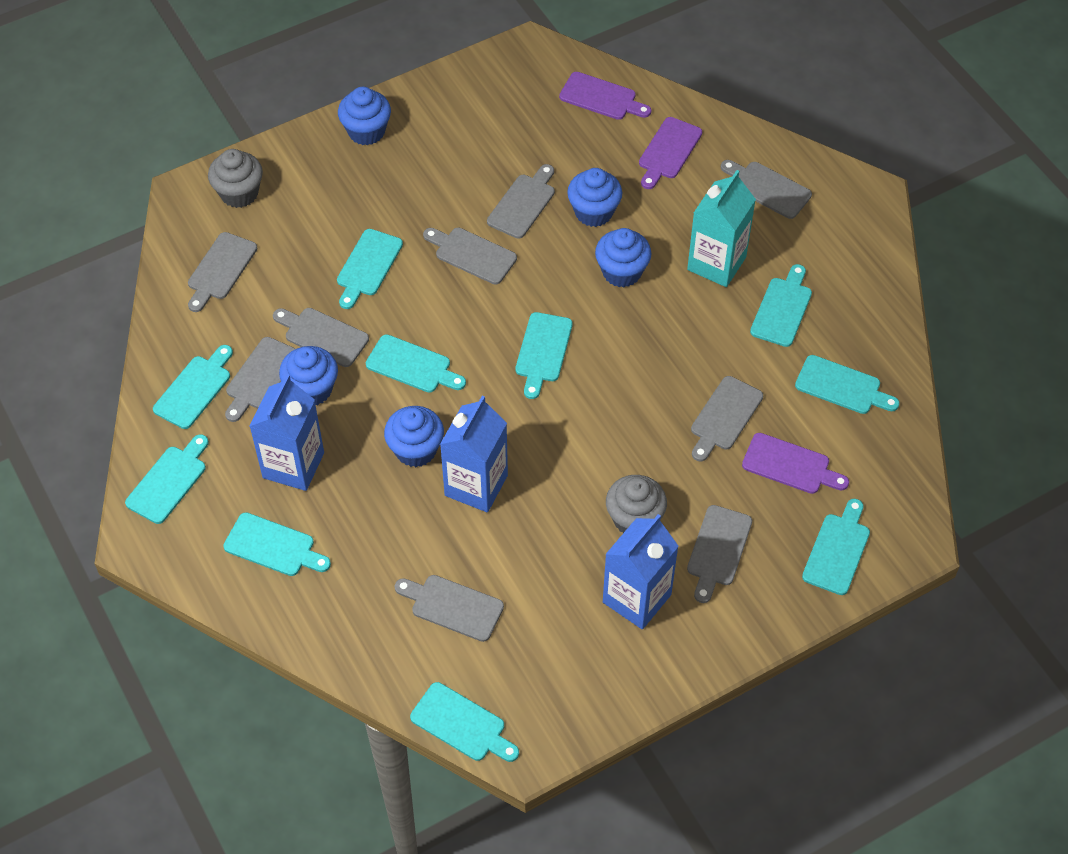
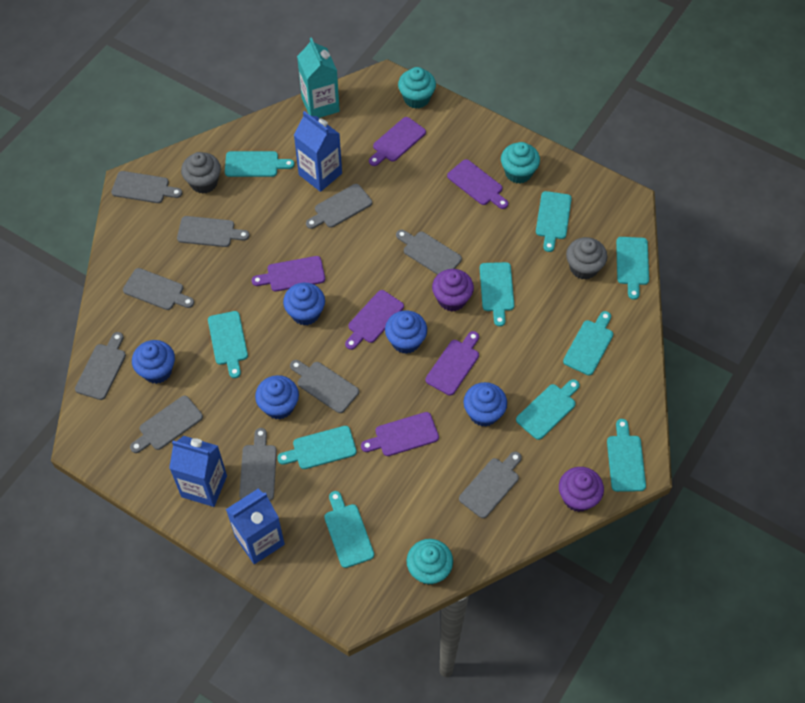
grey cutting board: [188,232,257,312] [225,337,296,422] [273,308,369,367] [395,575,504,642] [423,228,517,284] [487,164,555,239] [687,505,752,603] [691,376,763,461] [721,160,812,219] = 9 -> [75,332,126,400] [111,171,182,203] [123,268,194,310] [130,396,203,453] [177,216,250,247] [239,428,277,501] [290,360,359,413] [306,184,372,229] [396,230,462,275] [459,452,522,518] = 10
purple cupcake: none = 0 -> [432,269,474,312] [559,467,604,512] = 2
purple cutting board: [559,72,651,120] [639,117,702,189] [742,433,849,494] = 3 -> [252,256,325,292] [345,290,404,350] [361,412,439,456] [369,117,426,166] [425,331,479,396] [447,159,508,209] = 6
turquoise cupcake: none = 0 -> [398,67,436,108] [407,539,453,585] [501,142,540,184] = 3

